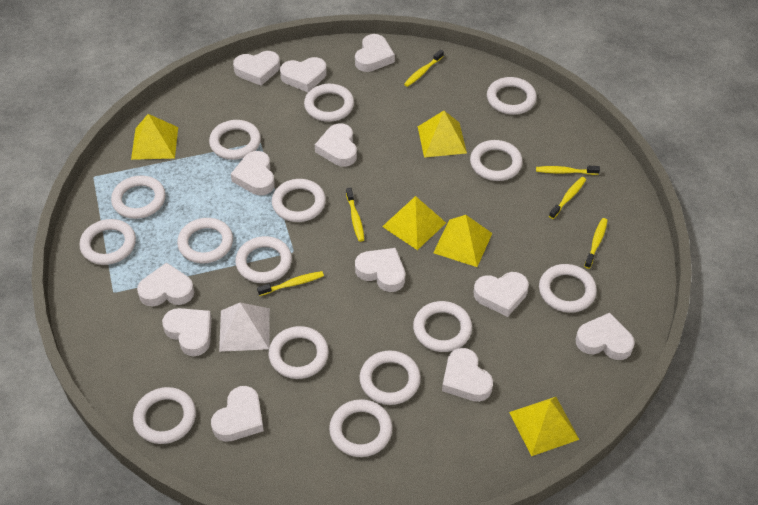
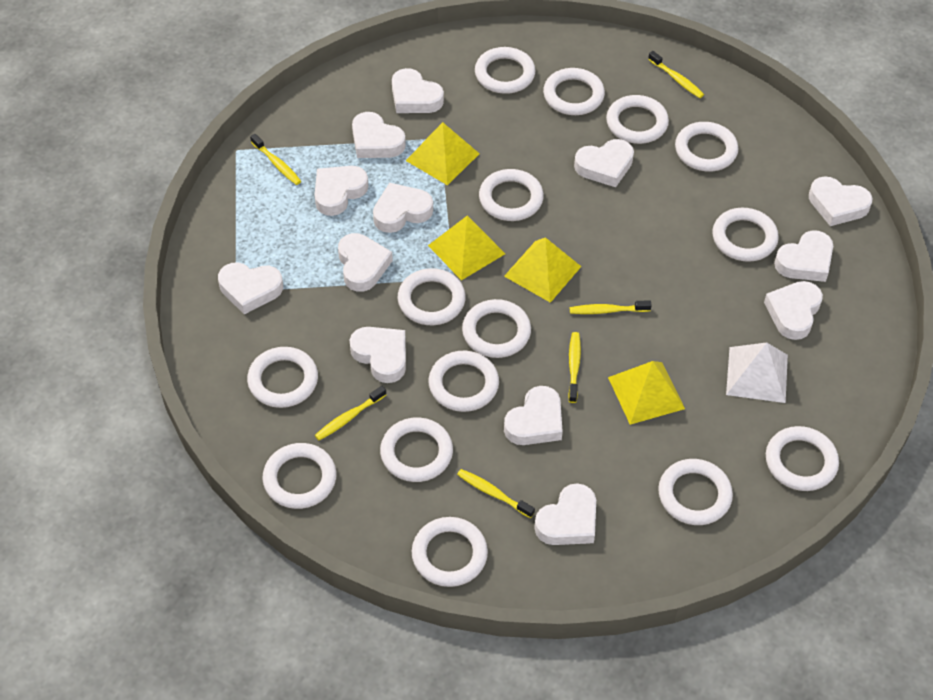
white heart: [137,263,194,307] [162,308,212,356] [211,386,264,442] [231,151,275,195] [233,51,280,86] [280,57,327,92] [315,123,357,167] [355,34,395,72] [355,248,405,292] [442,348,493,402] [474,272,529,317] [576,313,635,360] = 12 -> [218,262,283,314] [315,166,368,216] [338,233,393,292] [350,327,406,383] [352,112,406,158] [373,183,433,233] [392,68,444,113] [504,386,563,445] [534,483,596,545] [574,139,634,187] [764,281,823,340] [774,231,833,282] [809,176,872,226] = 13
yellow pyramid: [131,114,178,160] [382,196,446,250] [418,111,467,158] [433,215,492,267] [509,397,579,456] = 5 -> [406,122,480,185] [428,216,505,281] [504,237,582,303] [608,361,685,425] = 4

